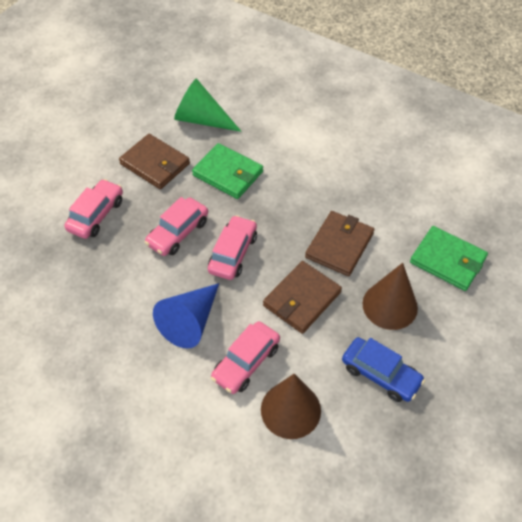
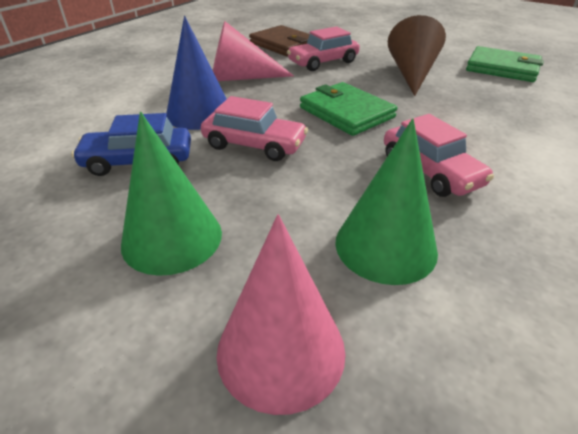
brown cone: [261,374,321,439] [363,263,418,330] = 2 -> [388,15,446,96] = 1
brown wallet: [119,134,190,189] [263,261,342,334] [305,211,374,276] = 3 -> [249,25,310,56] = 1
green cone: [174,78,242,132] = 1 -> [121,112,222,276] [335,118,438,285] = 2
pink car: [64,179,123,239] [145,197,208,256] [208,215,257,280] [211,321,280,394] = 4 -> [201,96,308,161] [287,26,360,71] [384,114,494,197] = 3
pink cone: none = 0 -> [213,21,294,81] [217,214,345,415] = 2

